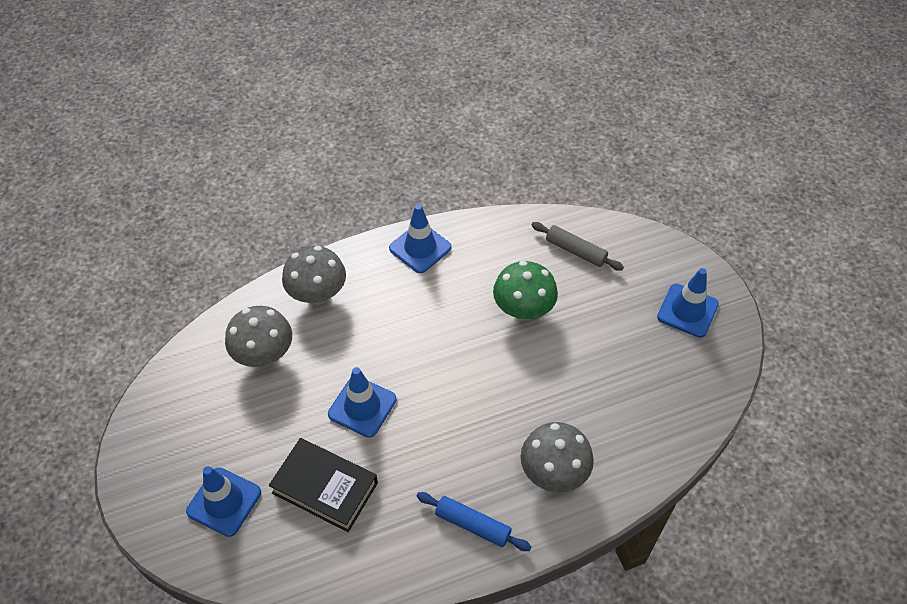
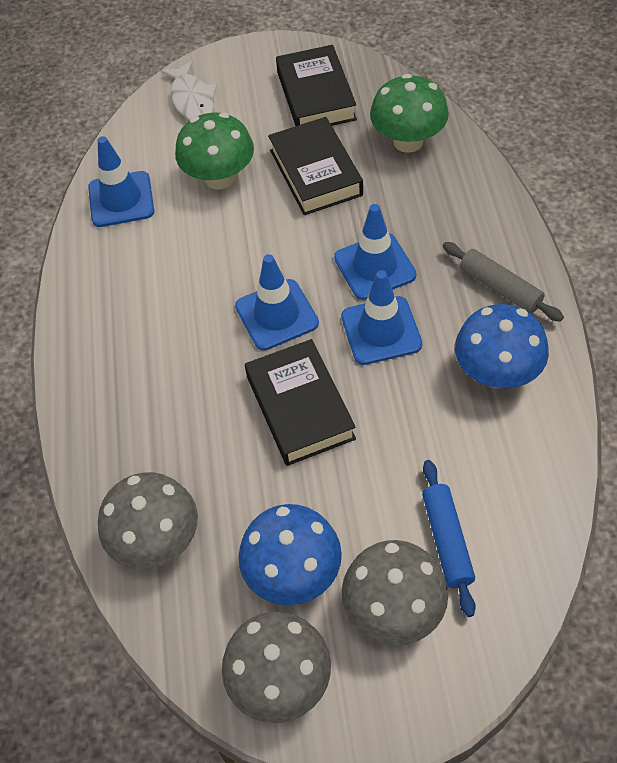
black book: [269,438,378,532] = 1 -> [245,339,356,466] [268,117,363,215] [276,45,357,126] = 3
blue mushroom: none = 0 -> [238,504,342,605] [455,304,549,389] = 2
green mushroom: [493,261,558,321] = 1 -> [175,112,254,190] [370,74,449,153] = 2
white fish: none = 0 -> [160,60,217,120] = 1

